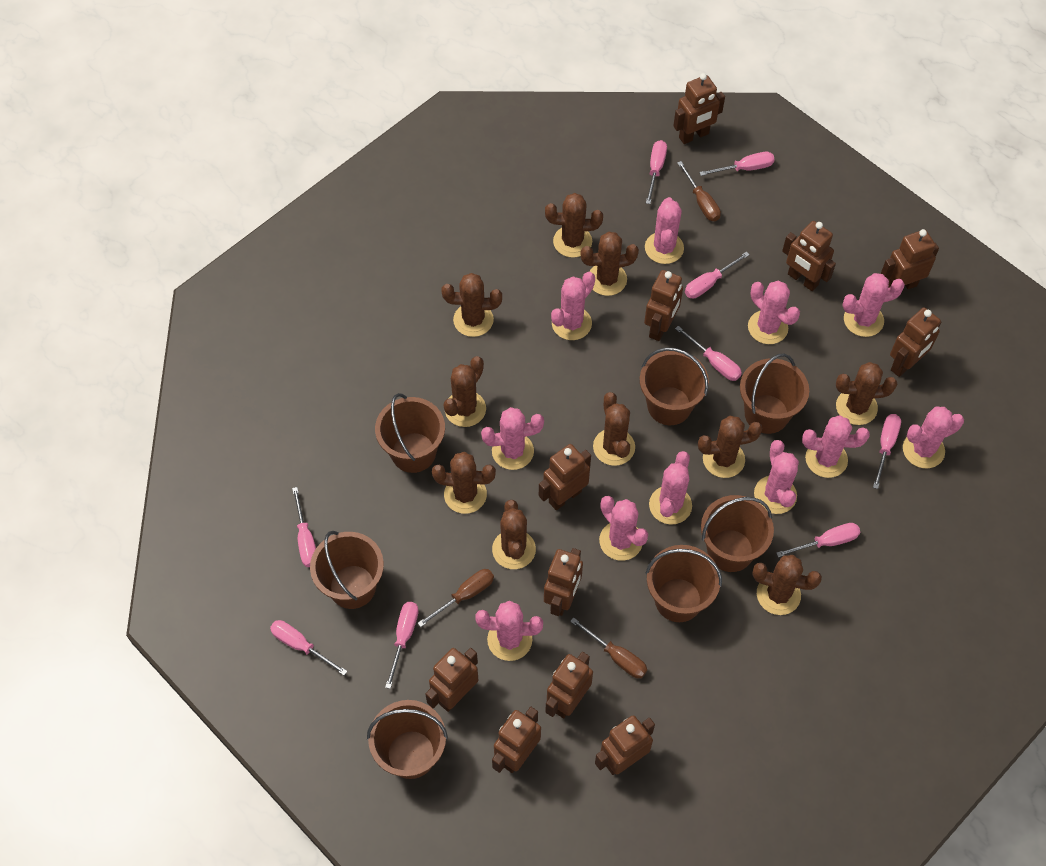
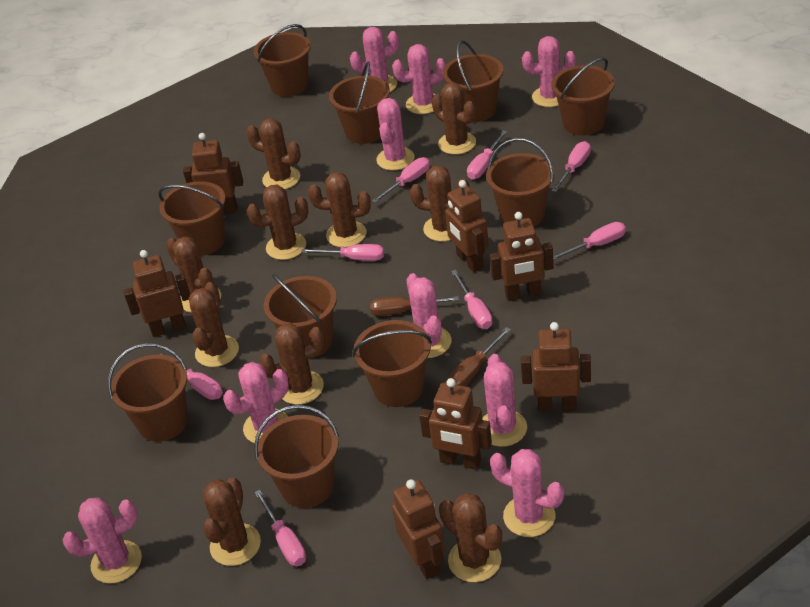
brown bucket: [310,531,384,609] [367,700,448,779] [375,393,445,473] [640,348,709,425] [645,545,722,622] [701,495,774,572] [740,353,809,434] = 7 -> [108,343,188,442] [158,181,226,256] [254,24,311,97] [254,405,339,508] [264,274,337,358] [329,61,390,144] [352,320,432,407] [443,40,504,122] [486,138,554,226] [551,57,615,135] = 10
brown robot: [425,648,478,712] [492,707,541,773] [539,444,591,510] [544,548,583,616] [545,652,593,719] [595,715,655,775] [644,270,683,341] [673,73,725,144] [782,221,836,291] [881,229,939,289] [890,307,941,377] = 11 -> [123,250,190,337] [183,133,243,213] [392,479,445,579] [419,378,492,470] [445,180,489,272] [490,212,554,301] [521,322,591,411] = 7
brown screwdriver: [418,569,494,627] [570,617,647,678] [677,161,721,221] = 3 -> [370,296,459,316] [449,327,511,386] = 2
pink cactus: [475,601,543,661] [481,407,544,470] [551,272,595,340] [599,496,648,561] [645,197,684,264] [649,451,692,525] [748,281,800,344] [754,440,799,514] [802,415,870,478] [842,273,905,337] [903,406,964,468] = 11 -> [63,498,142,584] [223,362,289,443] [350,27,399,92] [376,98,414,171] [392,44,446,114] [407,273,451,358] [482,354,527,447] [490,449,564,537] [522,36,576,107] = 9
pink screwdriver: [270,620,348,676] [292,487,316,567] [385,602,419,689] [646,140,667,204] [675,326,742,381] [685,252,750,298] [699,152,775,176] [776,523,860,558] [873,414,901,489] = 9 -> [160,354,223,400] [254,490,306,566] [301,244,384,261] [371,157,430,203] [451,270,493,329] [467,130,507,179] [551,141,591,192] [553,222,626,260] = 8

